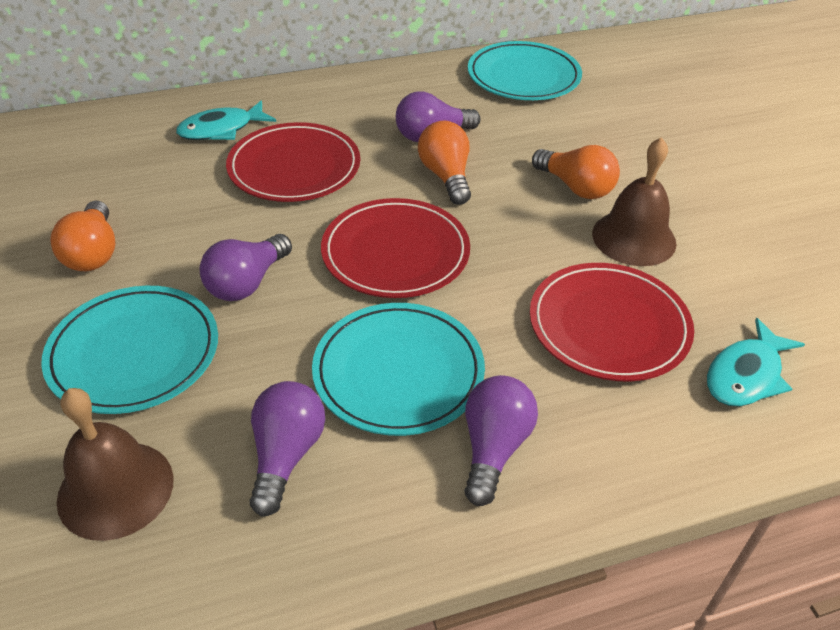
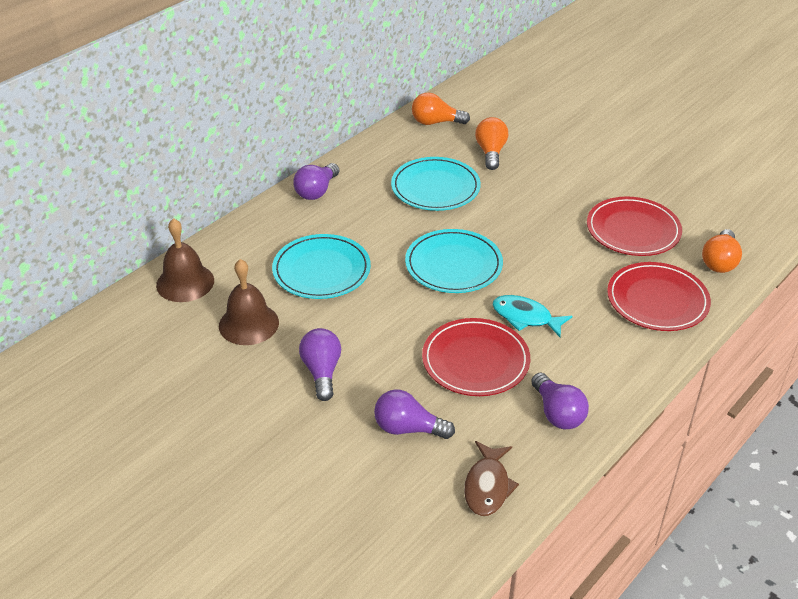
brown fish: none = 0 -> [464,441,519,516] = 1
turquoise fish: [176,100,276,140] [707,318,805,407] = 2 -> [492,295,572,337] = 1

